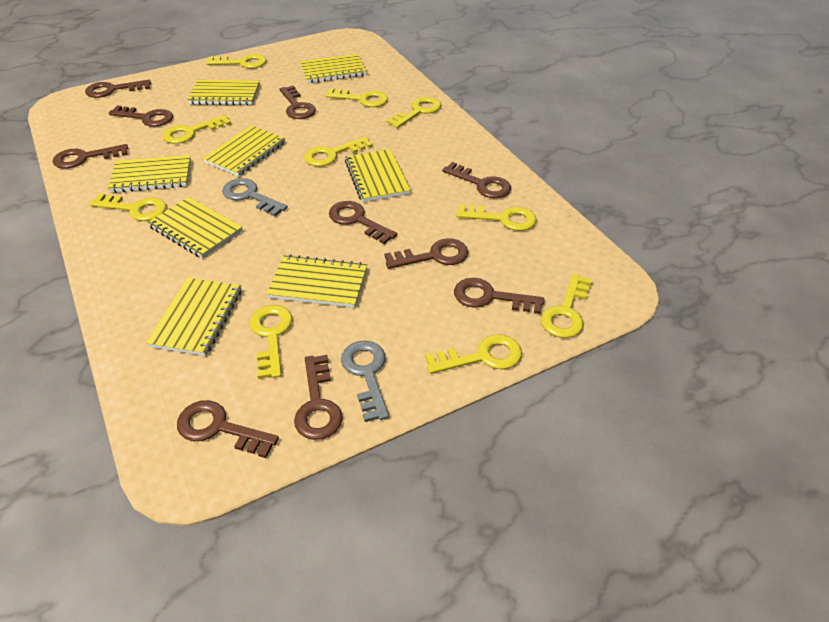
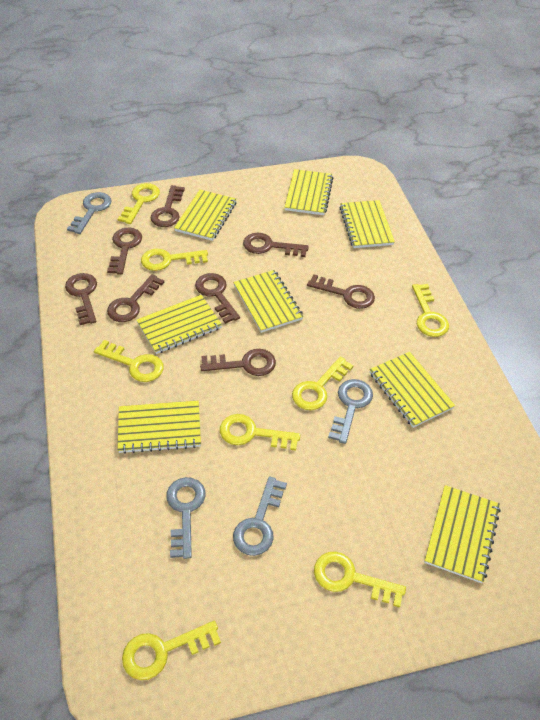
brown key: [53,144,128,169] [85,80,151,98] [109,105,173,127] [177,400,279,458] [280,86,316,119] [294,355,343,440] [329,201,397,244] [384,238,468,269] [442,162,511,198] [454,278,544,314] = 10 -> [65,273,97,325] [107,227,142,275] [107,274,164,322] [150,185,185,227] [195,273,240,324] [200,349,276,376] [243,233,309,257] [307,274,375,309] = 8
grey key: [222,178,288,217] [341,341,389,422] = 2 -> [67,192,111,234] [166,477,206,559] [233,477,287,556] [328,379,373,444] = 4
yellow key: [90,193,166,221] [163,115,231,144] [206,54,267,68] [250,305,292,379] [304,136,373,166] [325,88,388,107] [387,97,441,128] [425,334,522,374] [456,204,537,231] [541,273,592,338] = 10 -> [94,340,164,382] [118,183,160,224] [122,621,221,680] [141,249,208,271] [220,414,300,451] [292,356,354,410] [314,552,406,608] [412,284,449,337] = 8

